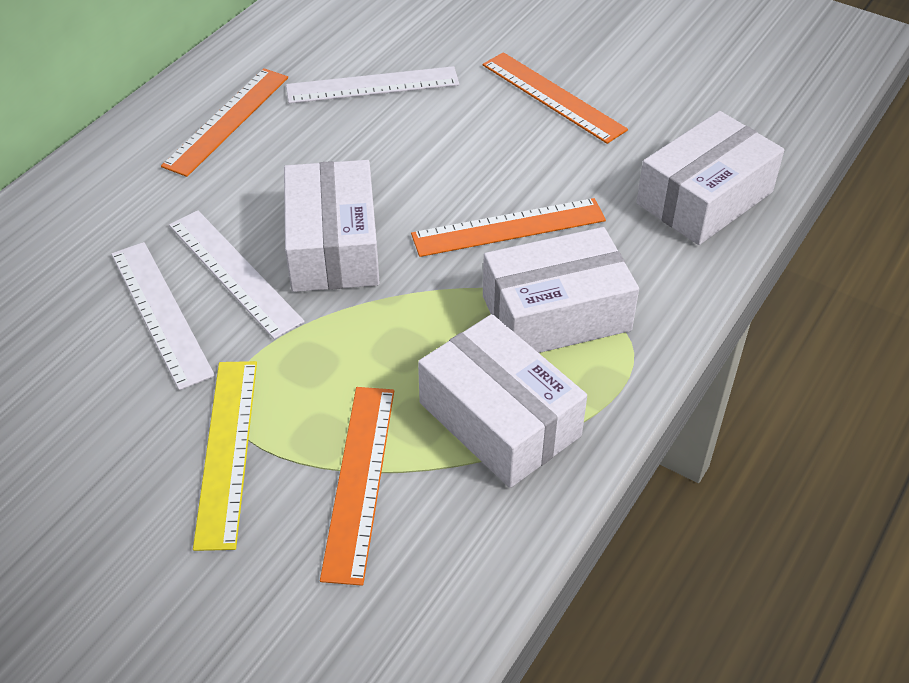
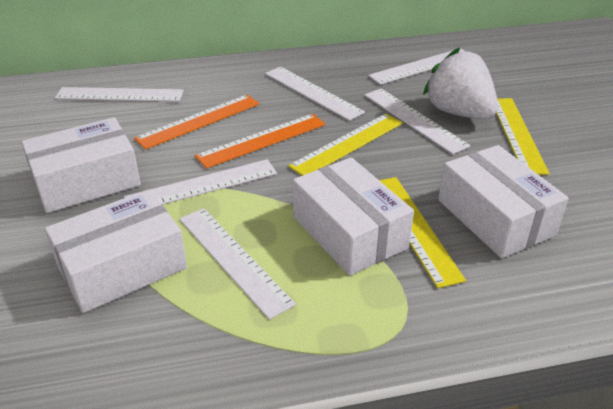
orange ruler: [161,68,288,177] [320,387,394,586] [411,198,606,257] [483,52,628,144] = 4 -> [134,95,260,150] [195,114,326,169] = 2
white ruler: [111,242,215,390] [169,210,305,339] [286,66,459,104] = 3 -> [55,87,184,102] [124,159,277,205] [179,208,296,320] [265,67,365,121] [365,88,470,154] [368,48,466,85] = 6
white strawberry: none = 0 -> [423,47,498,119] = 1
yellow ruler: [193,361,257,551] = 1 -> [288,114,403,176] [379,177,466,288] [496,98,550,175] = 3

